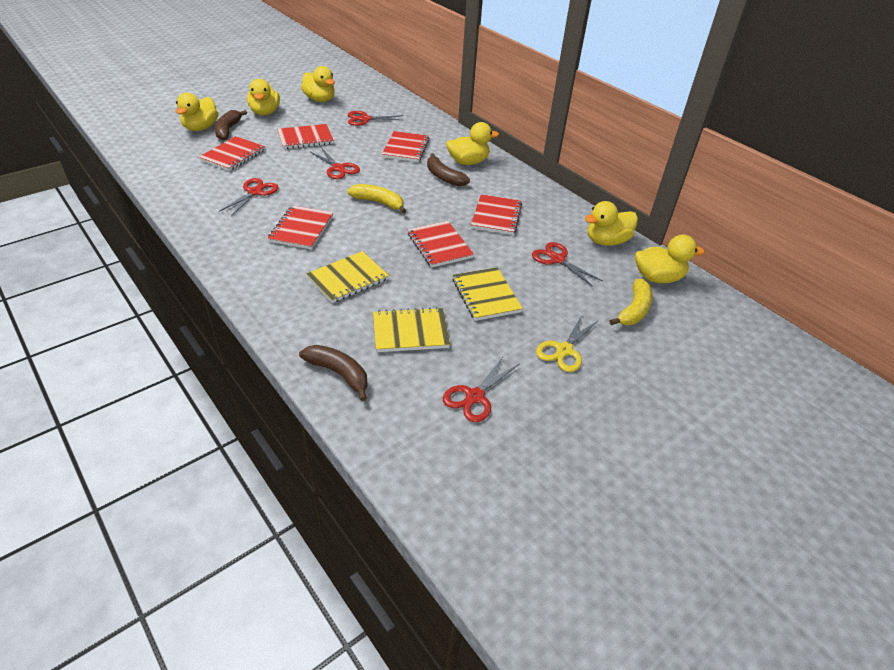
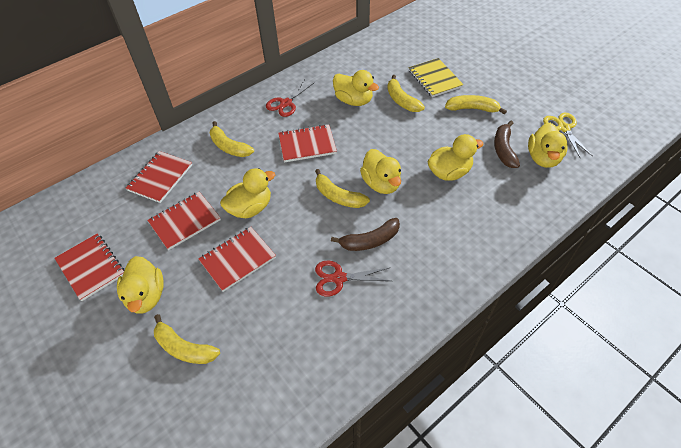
brown banana: [215,110,247,140] [299,345,368,401] [427,153,470,187] = 3 -> [331,218,400,251] [494,121,520,168] = 2
red notebook: [199,136,265,171] [268,205,333,249] [277,124,334,149] [382,131,430,162] [408,221,474,267] [471,194,522,235] = 6 -> [55,233,124,301] [126,151,192,203] [147,192,221,250] [199,227,276,292] [278,124,337,162] = 5
red scissors: [219,178,278,216] [310,147,360,179] [348,111,403,126] [443,357,519,422] [532,242,603,287] = 5 -> [266,79,315,117] [315,261,391,297] = 2
yellow banana: [347,184,406,213] [610,279,653,325] = 2 -> [154,314,220,364] [210,121,254,157] [315,169,370,208] [387,75,425,112] [445,95,507,115] = 5
yellow notebook: [306,251,389,303] [373,307,450,352] [452,267,523,321] = 3 -> [409,58,464,97] = 1

